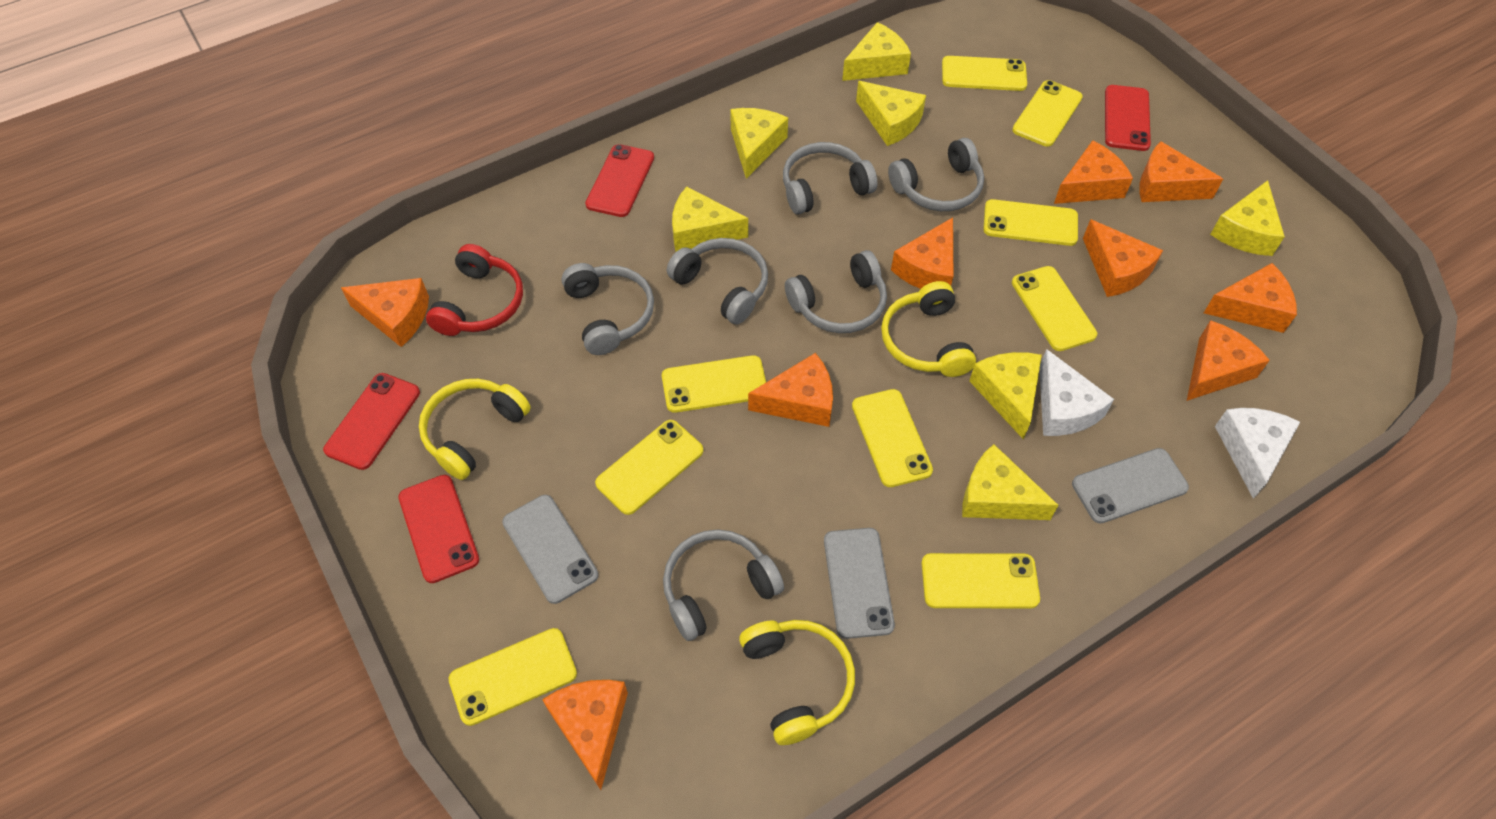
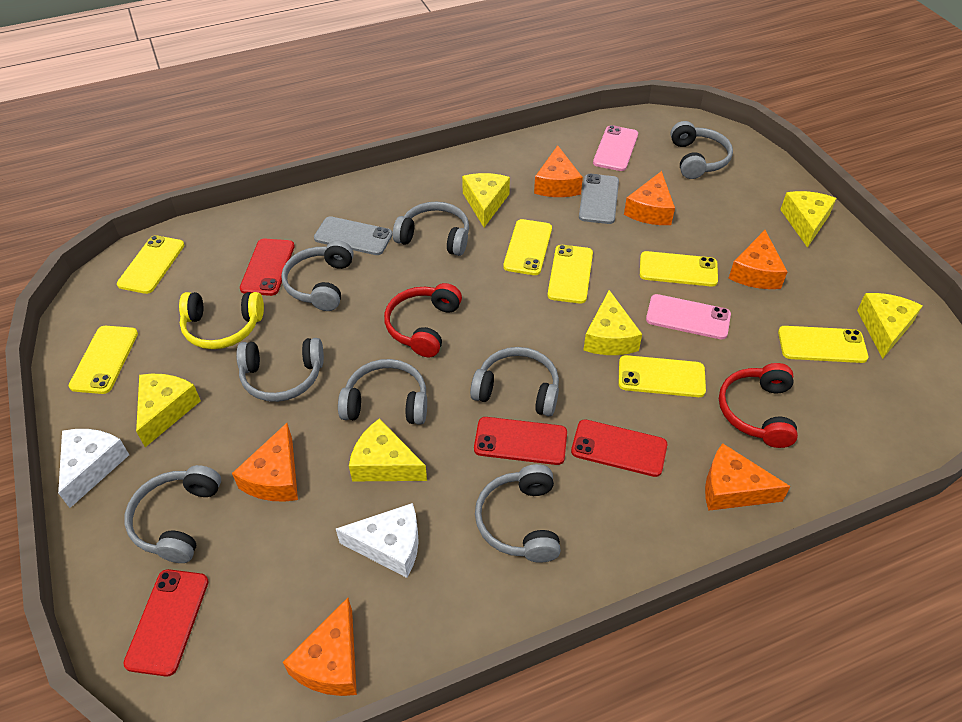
grey headphones: [562,263,654,355] [663,529,784,641] [667,238,768,324] [783,142,877,215] [785,250,887,333] [888,138,984,211] = 6 -> [124,465,221,563] [236,338,324,402] [281,240,354,311] [338,359,427,425] [393,202,469,256] [470,347,559,416] [475,464,561,563] [670,121,733,179] = 8
grey phone: [502,495,598,604] [824,528,895,639] [1072,448,1189,524] = 3 -> [314,216,393,255] [579,174,619,224] = 2
orange cheese: [341,278,429,347] [542,680,628,790] [748,353,833,427] [891,217,953,289] [1054,140,1133,204] [1083,219,1163,297] [1139,141,1223,202] [1187,320,1270,401] [1204,263,1297,333] = 9 -> [232,423,298,502] [283,598,357,696] [534,145,583,197] [624,171,675,225] [705,443,791,511] [728,230,787,289] = 6
pink phone: none = 0 -> [593,125,638,171] [646,294,731,339] = 2
red headphones: [426,244,523,336] = 1 -> [384,283,462,357] [719,363,798,448] = 2
yellow cheese: [672,186,748,252] [730,108,788,179] [842,22,911,81] [856,81,926,146] [962,444,1058,520] [969,352,1042,440] [1210,180,1285,256] = 7 -> [136,374,201,447] [349,418,427,481] [462,173,510,227] [583,290,642,355] [780,191,836,248] [857,293,922,359] = 6
yellow headphones: [419,379,531,480] [739,620,855,745] [881,281,976,377] = 3 -> [179,292,264,349] = 1
yellow phone: [449,628,577,726] [595,420,703,515] [662,355,766,413] [852,389,933,487] [922,553,1040,608] [942,56,1027,91] [984,199,1078,246] [1012,80,1083,147] [1012,266,1097,351] = 9 -> [69,326,138,394] [117,235,184,294] [503,219,552,275] [548,245,593,304] [618,355,706,397] [640,251,718,287] [778,326,868,363] = 7

